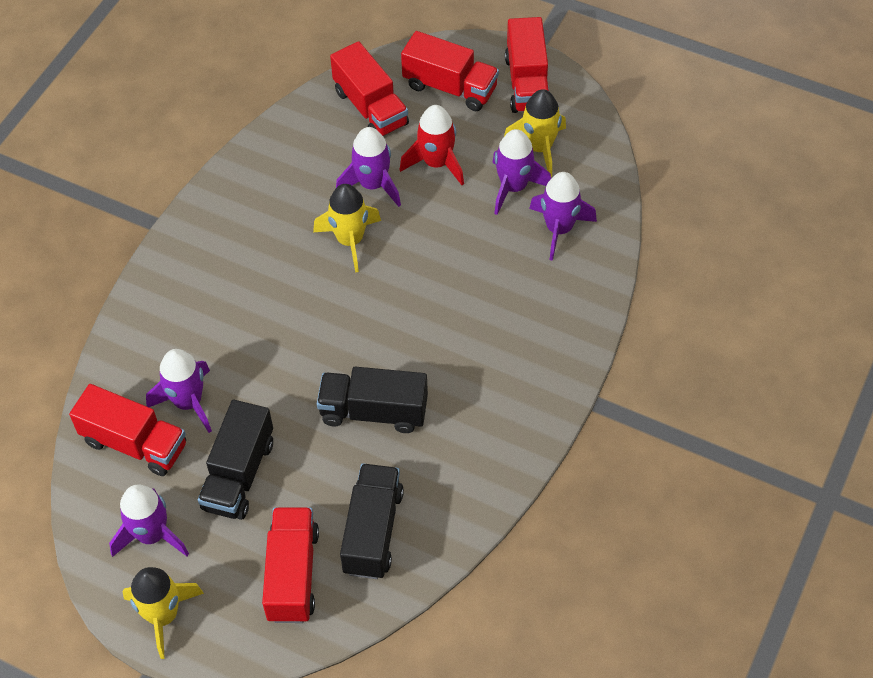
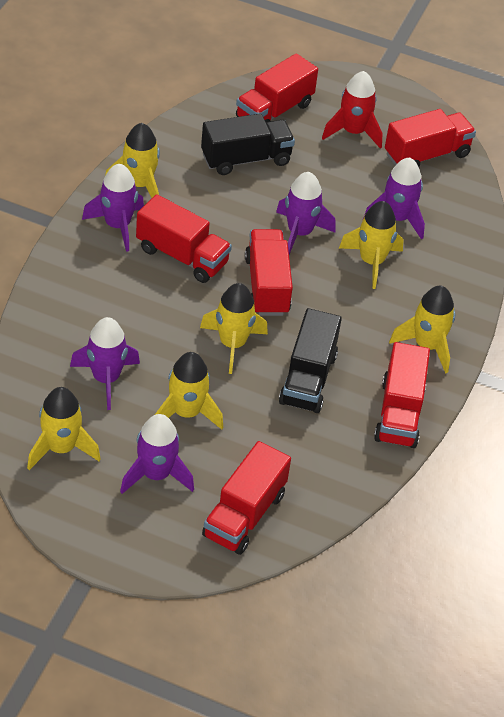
black truck: [198,400,273,520] [317,367,428,433] [340,464,404,579] = 3 -> [201,114,295,175] [279,308,342,413] = 2
red truck: [69,384,186,476] [262,507,319,623] [330,41,409,136] [401,31,499,111] [505,17,549,113] = 5 -> [136,194,232,283] [202,441,291,555] [236,53,318,122] [245,229,293,316] [374,342,430,448] [385,109,476,167] = 6
yellow rocket: [122,567,204,659] [313,184,381,273] [504,89,566,177] = 3 -> [27,387,100,470] [105,123,160,198] [155,352,223,430] [200,283,268,374] [339,201,404,289] [389,286,455,374] = 6

